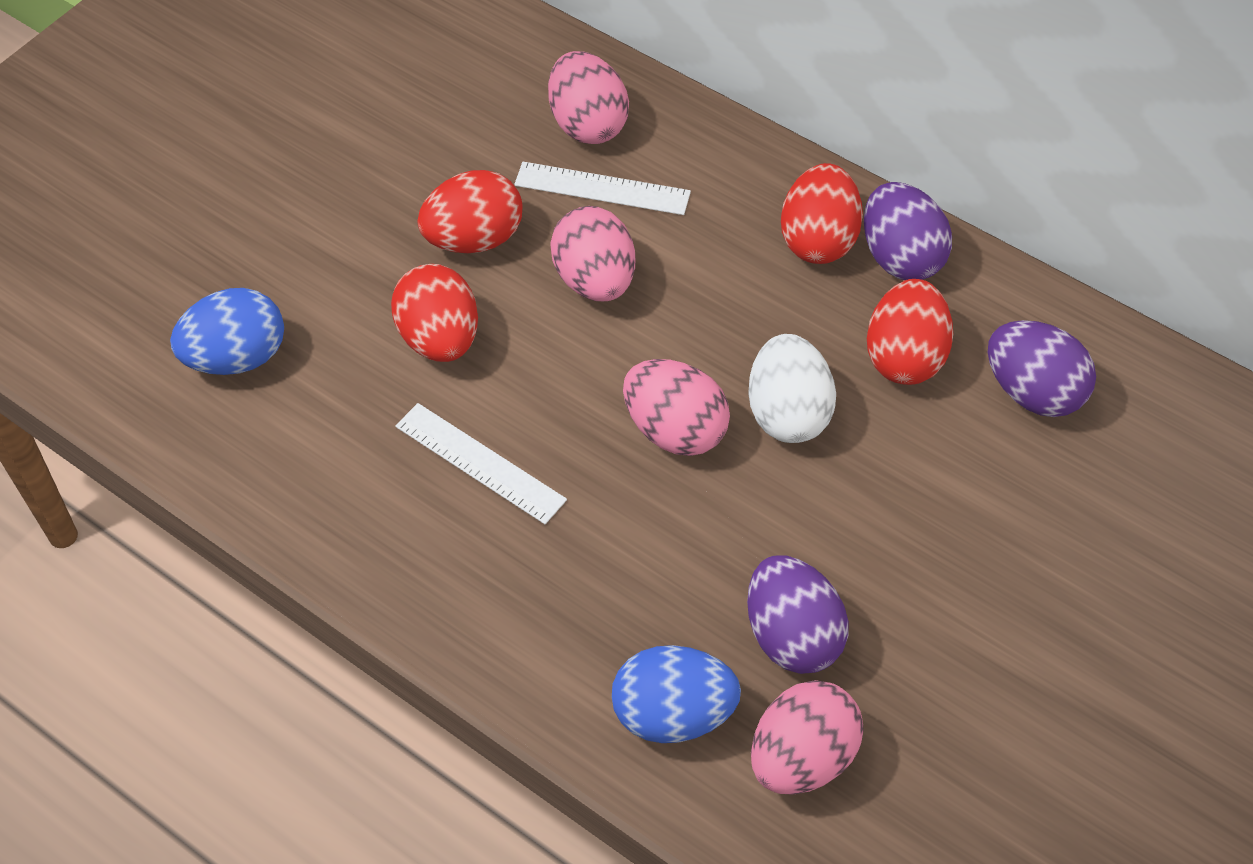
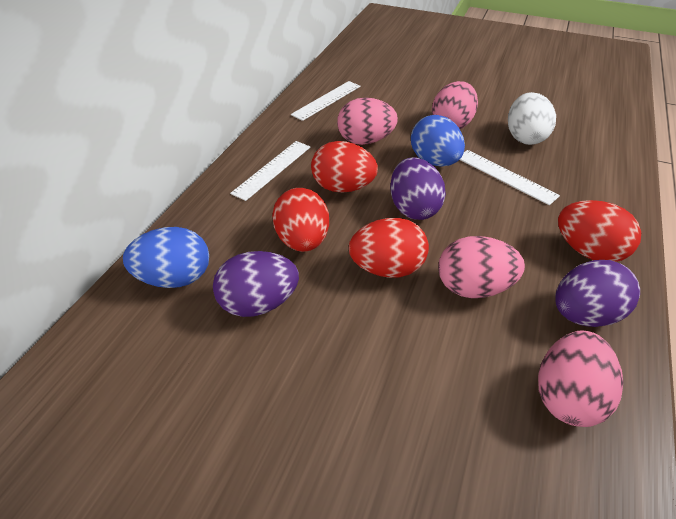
white ruler: [395,403,567,524] [514,162,691,215] = 2 -> [230,141,310,201] [291,81,361,121] [460,150,560,205] = 3

